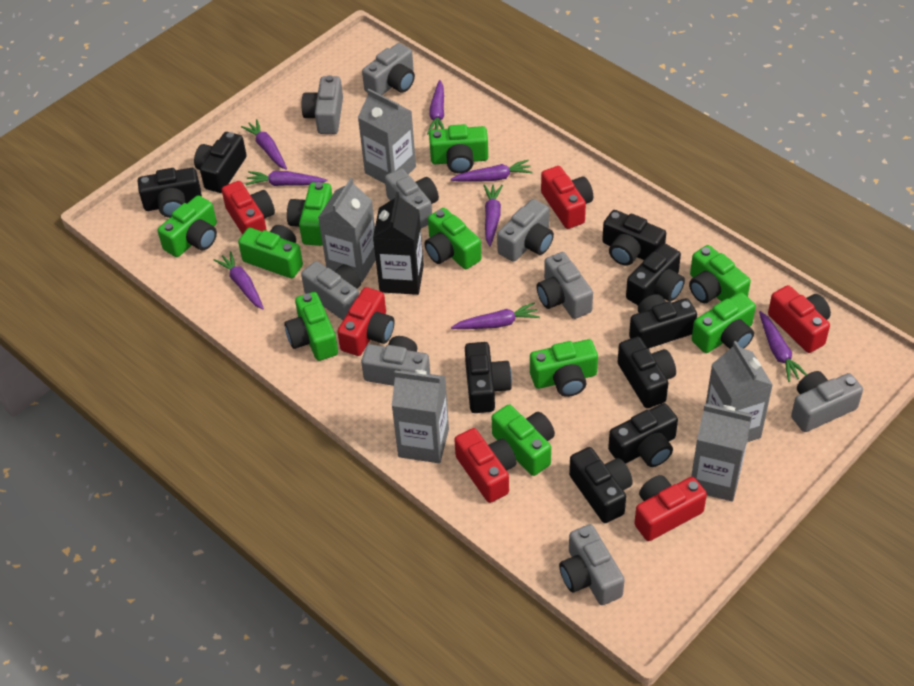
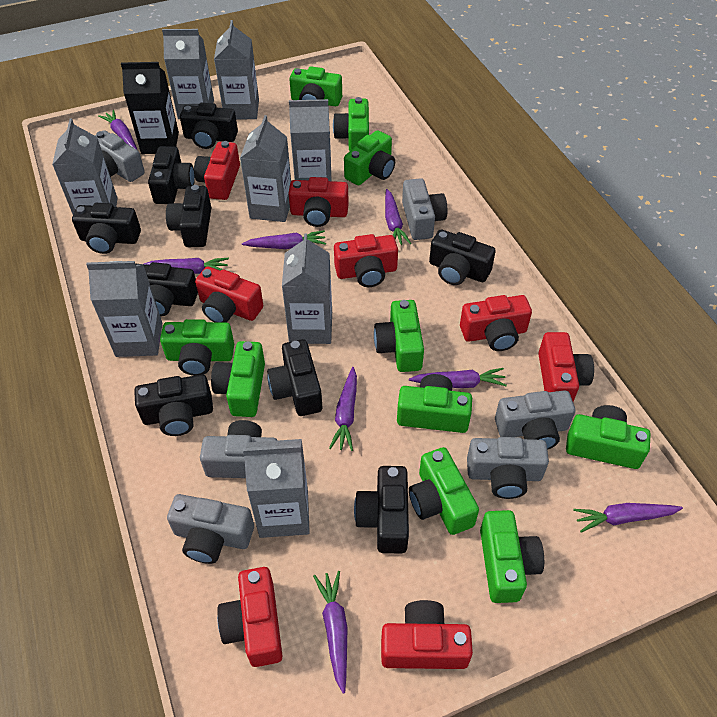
grey camera: [301,75,343,134] [301,261,361,320] [361,336,430,386] [362,43,415,95] [385,168,439,228] [497,199,554,262] [537,252,593,319] [559,524,625,605] [791,371,863,432] = 9 -> [95,130,145,182] [167,494,254,564] [200,420,278,478] [402,178,447,240] [467,437,549,499] [495,390,575,450] = 6
grey carton: [318,178,376,283] [358,89,416,184] [392,370,449,463] [691,404,753,502] [706,341,773,442] = 5 -> [52,119,118,214] [86,261,162,357] [162,29,214,119] [214,20,259,119] [240,115,291,222] [243,439,310,538] [282,233,332,344] [289,99,331,181] = 8
red camera: [222,181,275,234] [337,287,394,356] [454,428,516,503] [541,166,593,229] [634,475,707,541] [768,285,831,353] = 6 -> [194,141,240,200] [195,266,263,323] [217,567,283,667] [288,177,349,227] [334,234,398,287] [381,600,473,669] [460,295,532,351] [538,332,594,402] = 8

